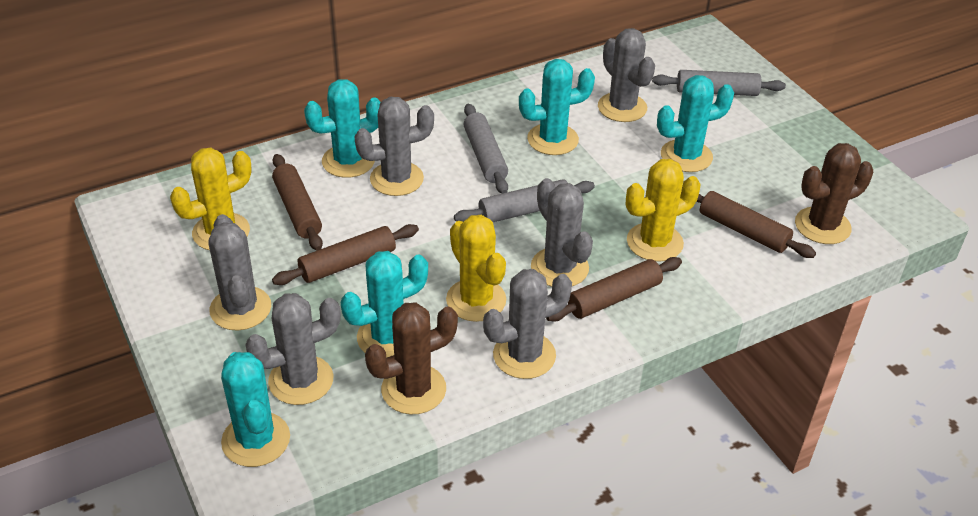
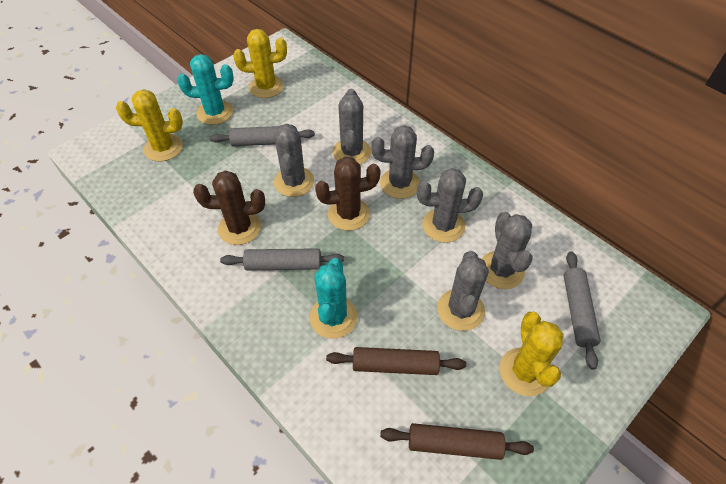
brown rolling pin: [272,154,323,250] [272,224,419,285] [546,257,682,322] [696,191,816,258] = 4 -> [326,347,466,375] [380,423,534,460] = 2
turquoise cactus: [221,352,290,467] [304,79,381,178] [340,251,428,358] [519,59,595,155] [657,75,734,172] = 5 -> [177,54,234,125] [310,258,358,339] = 2

